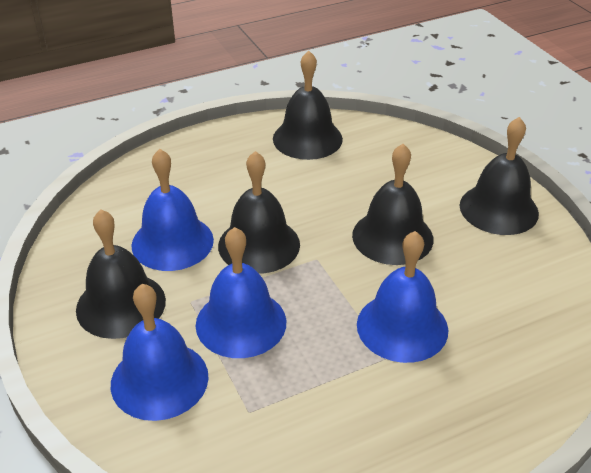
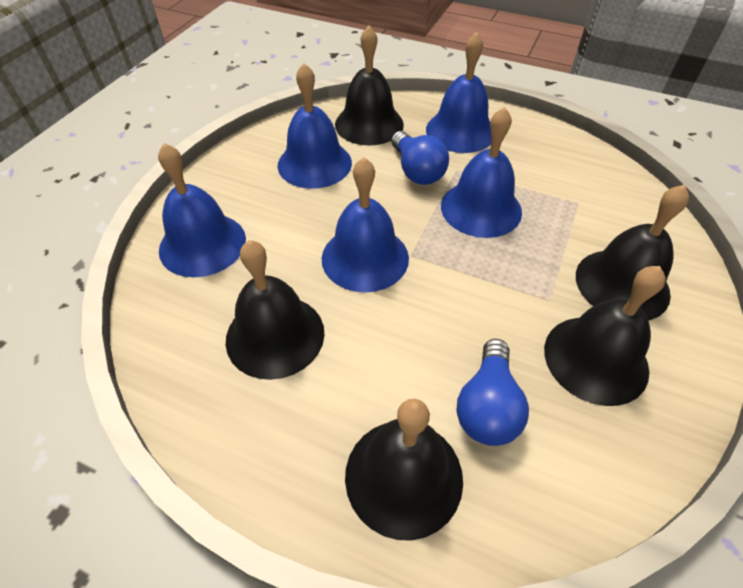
blue bell: [111,284,209,421] [131,149,214,271] [196,227,286,358] [357,231,448,363] = 4 -> [158,143,246,277] [278,63,352,189] [322,157,409,293] [426,32,491,153] [441,107,522,238] = 5
blue light bulb: none = 0 -> [391,131,449,185] [456,339,529,446] = 2

